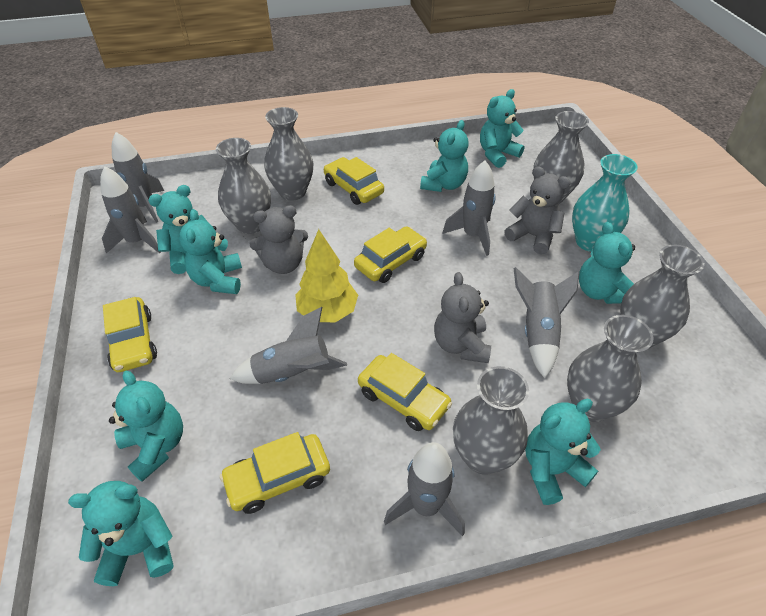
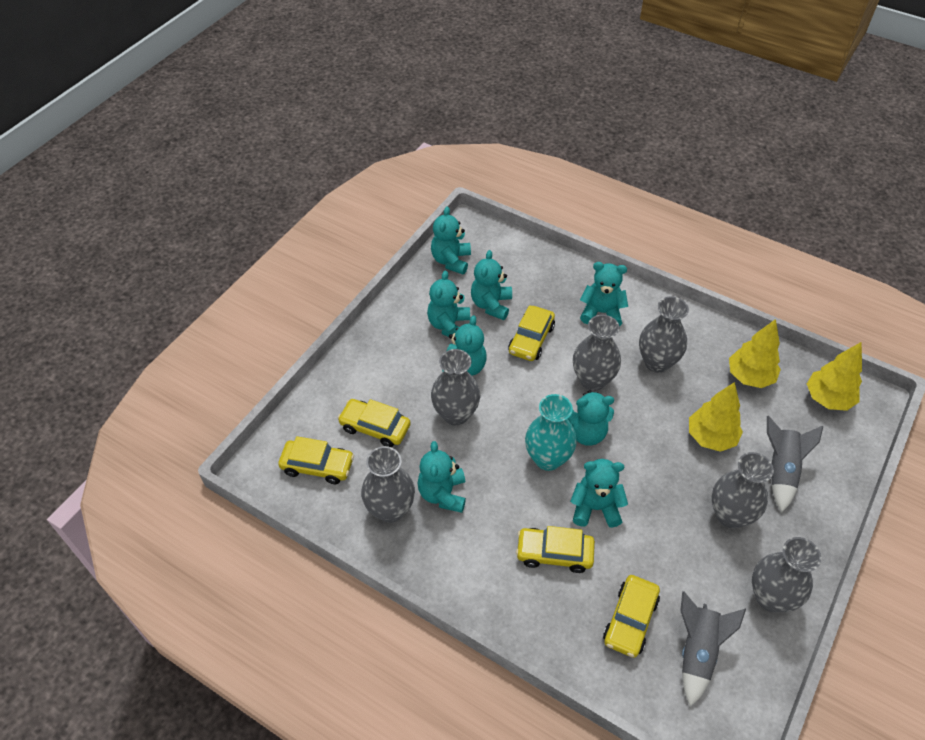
grey rocket: [100,166,161,254] [112,132,164,223] [230,307,347,384] [384,442,465,537] [442,161,496,256] [514,267,579,378] = 6 -> [680,591,746,706] [767,416,823,512] = 2
grey teddy bear: [249,205,308,274] [434,272,491,363] [505,166,571,255] = 3 -> none = 0
yellow tree: [295,229,358,322] = 1 -> [689,382,743,452] [729,319,781,388] [807,342,862,411] = 3

